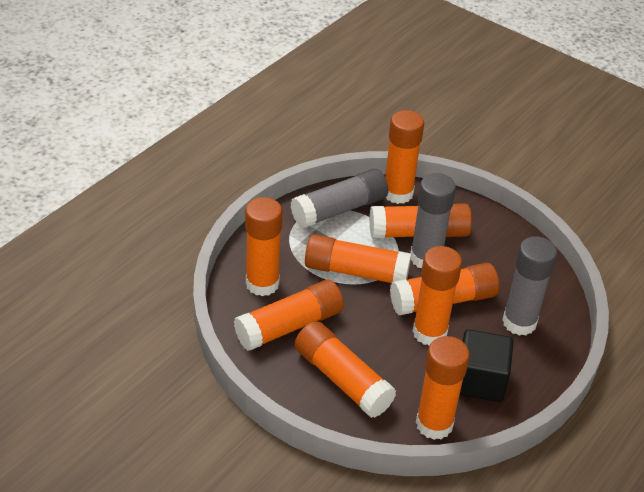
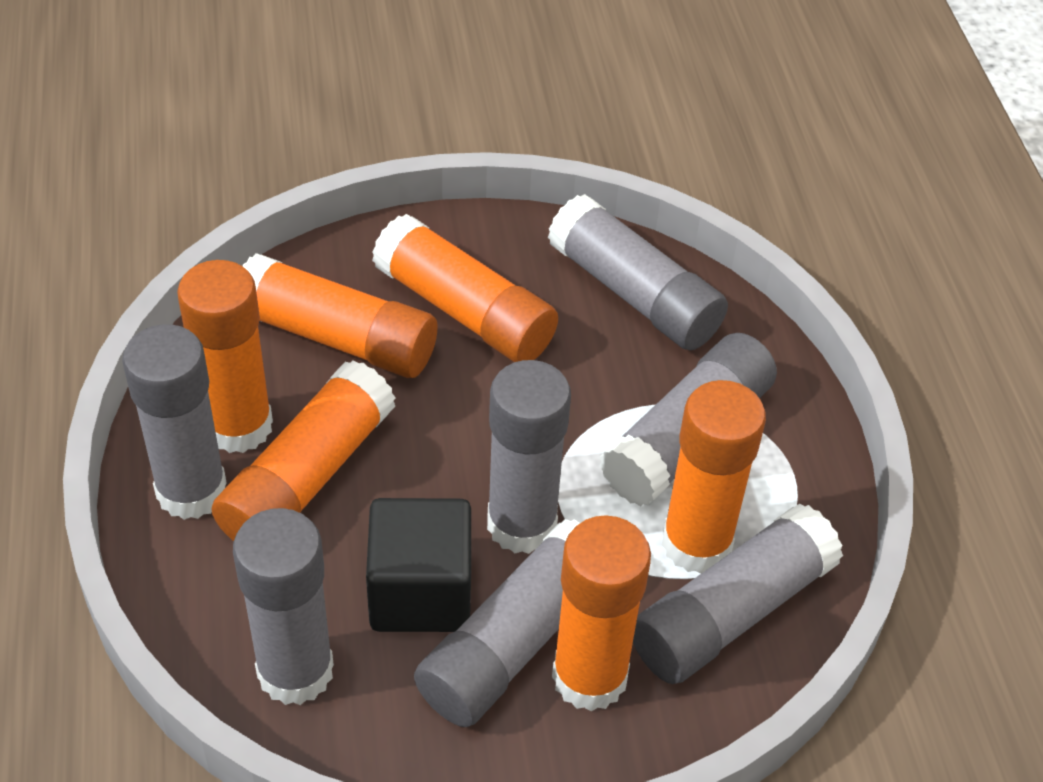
grey glue stick: [291,169,388,228] [410,173,456,268] [502,236,557,336] = 3 -> [122,324,227,520] [233,508,334,705] [414,519,580,727] [487,360,571,554] [548,194,728,351] [599,333,777,506] [633,503,843,684] = 7
orange glue stick: [234,280,344,351] [245,197,282,296] [295,321,396,418] [305,234,411,283] [369,203,472,239] [385,110,424,204] [390,263,499,315] [412,246,462,345] [416,336,470,440] = 9 -> [177,260,273,453] [211,360,396,541] [243,253,437,378] [372,214,558,362] [552,515,651,711] [662,380,766,573] = 6

